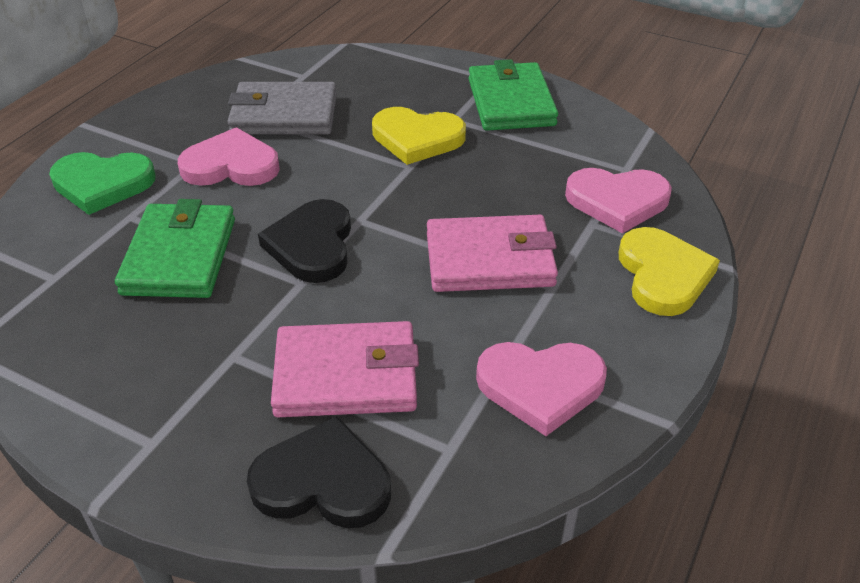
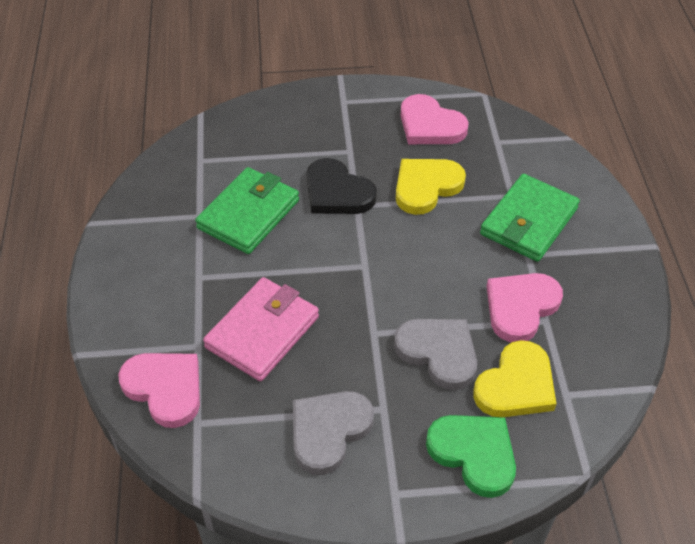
black heart: [247,416,391,528] [258,199,351,283] = 2 -> [306,158,377,214] = 1
grey heart: none = 0 -> [293,391,374,475] [394,319,477,390] = 2
grey wallet: [227,82,337,135] = 1 -> none = 0
pink wallet: [271,321,419,417] [427,215,558,292] = 2 -> [203,277,319,381] = 1

